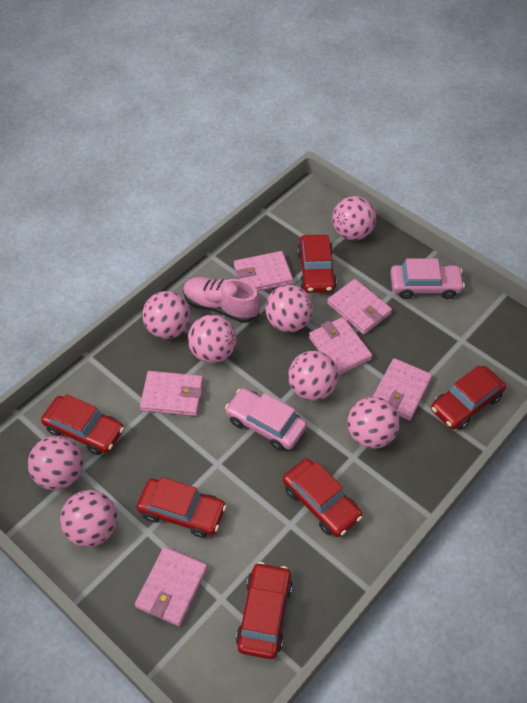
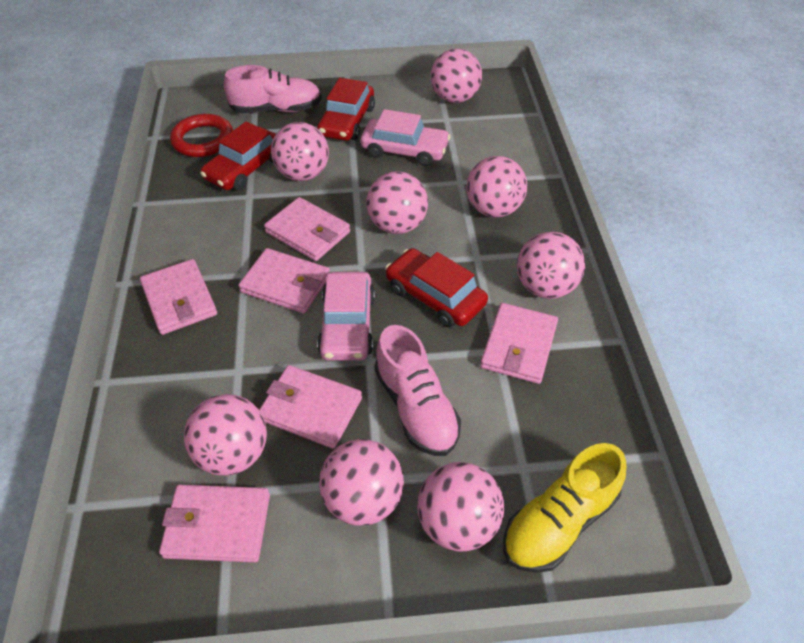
pink shoe: [183,277,261,323] = 1 -> [224,65,322,113] [375,325,461,456] = 2
red car: [41,394,124,455] [137,477,226,538] [236,562,293,659] [283,458,362,537] [297,235,337,293] [431,365,506,430] = 6 -> [200,121,276,191] [317,78,375,141] [385,248,488,328] = 3
red ring: none = 0 -> [170,114,233,157] = 1
yellow shoe: none = 0 -> [503,443,626,573] = 1

